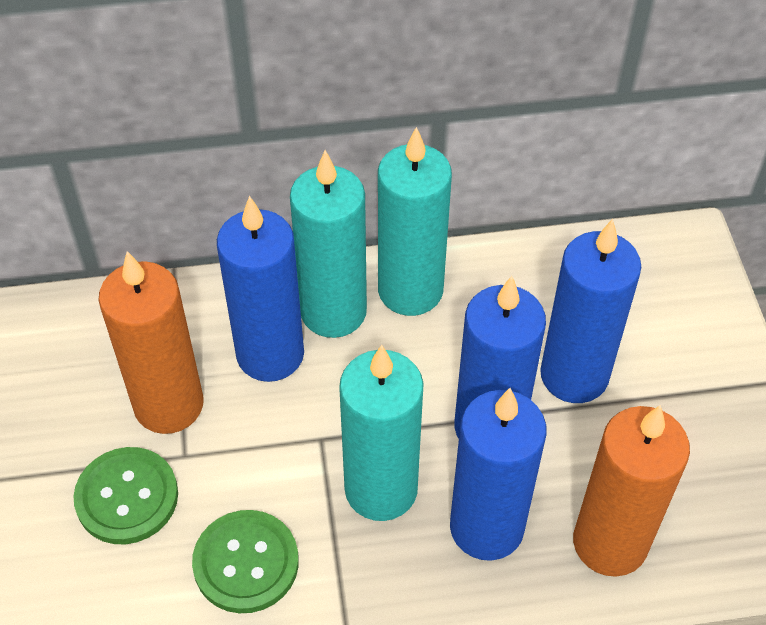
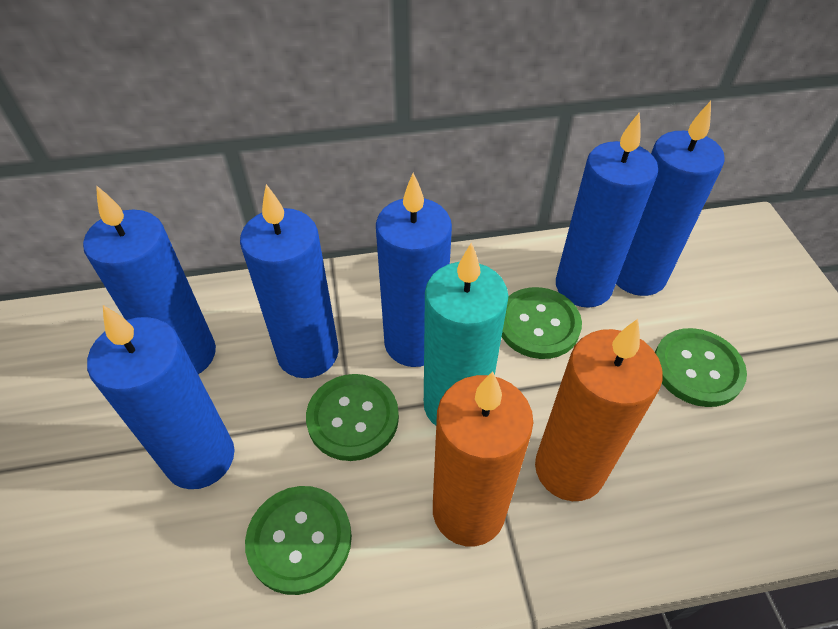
blue candle: [217,196,304,382] [450,388,546,561] [454,276,546,438] [540,219,641,403] = 4 -> [83,185,216,374] [87,305,235,489] [240,184,339,378] [376,173,452,367] [556,112,658,308] [616,101,725,296] = 6
green button: [73,447,178,544] [192,510,299,613] = 2 -> [245,486,352,595] [306,374,399,461] [502,287,582,359] [655,328,747,407] = 4
turquoise candle: [290,150,367,338] [339,345,424,521] [378,127,452,316] = 3 -> [424,242,508,425] = 1

